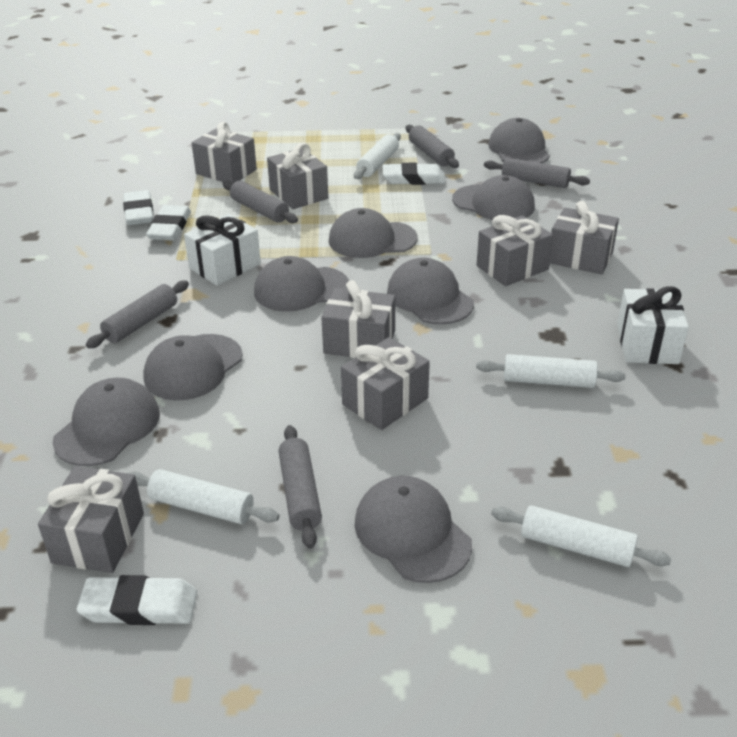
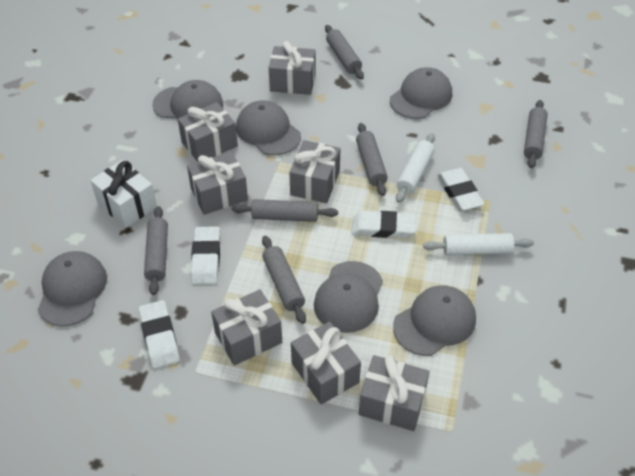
grey cap: [53,378,160,466] [143,334,243,400] [254,256,349,312] [329,208,418,258] [354,476,472,583] [387,258,474,325] [452,175,535,220] [488,118,550,163] = 8 -> [38,251,107,326] [152,80,223,119] [236,100,301,155] [314,261,383,333] [390,67,452,119] [393,285,476,356] = 6
grey rolling pin: [86,281,189,348] [222,181,298,223] [278,425,322,549] [406,125,459,168] [484,158,590,188] = 5 -> [144,206,168,295] [232,199,338,222] [262,236,306,324] [325,25,364,80] [356,123,388,196] [524,100,548,168] = 6
white gift: [184,214,261,286] [617,286,689,364] = 2 -> [90,160,157,228] = 1
white rolling pin: [127,469,279,524] [354,133,401,179] [476,354,626,388] [491,505,671,567] = 4 -> [396,133,435,203] [423,233,534,255] = 2

